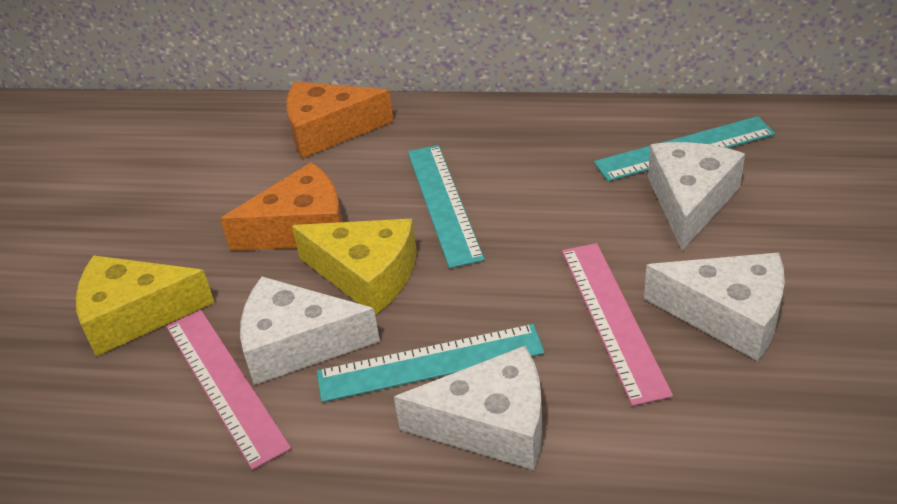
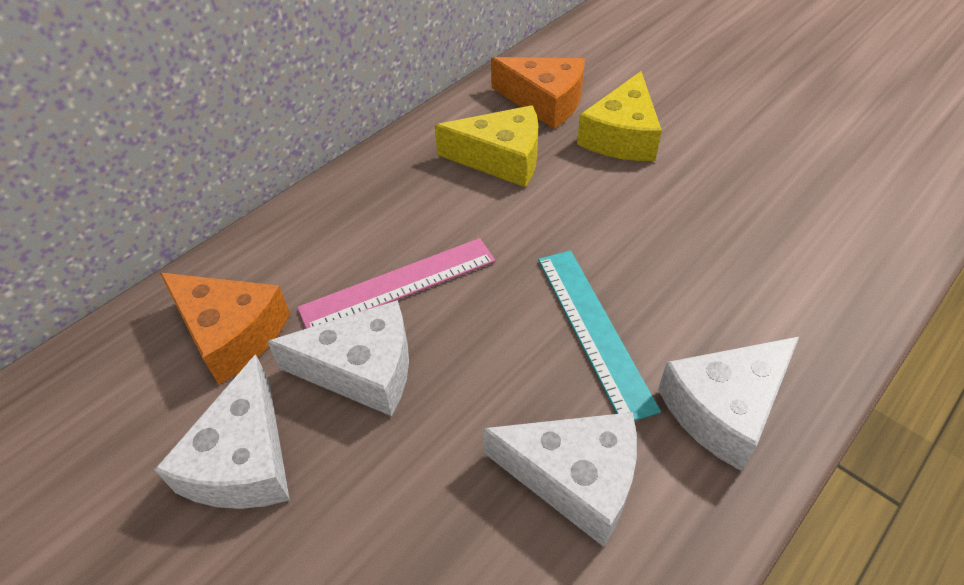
pink ruler: [166,310,291,470] [562,243,673,406] = 2 -> [297,238,495,329] = 1
turquoise ruler: [317,324,545,402] [408,145,485,268] [594,116,775,181] = 3 -> [538,250,661,421] = 1

